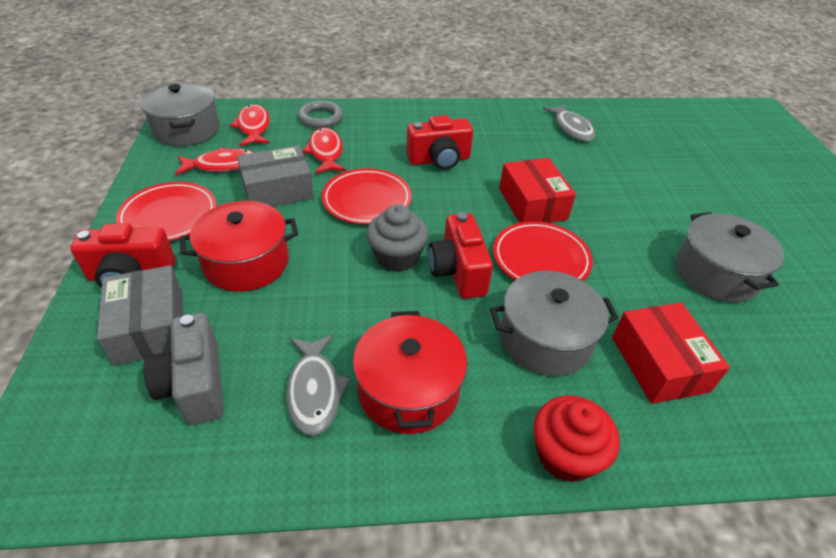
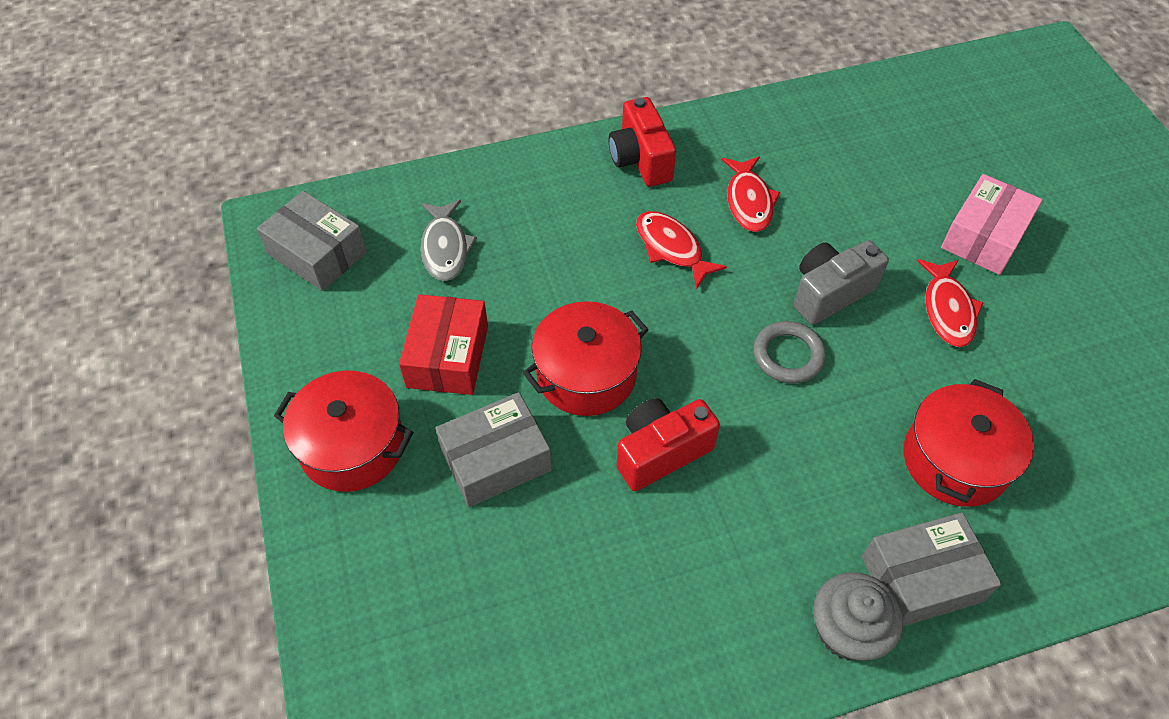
grey box: [97,265,183,366] [237,145,314,207] = 2 -> [257,191,367,291] [435,392,552,507] [862,512,1002,626] = 3
grey fish: [286,334,351,436] [543,104,596,141] = 2 -> [421,200,477,281] = 1
grey pot: [140,82,220,146] [490,271,618,376] [676,212,784,303] = 3 -> none = 0
pink box: none = 0 -> [941,174,1043,275] = 1
red box: [499,158,576,223] [612,303,730,404] = 2 -> [399,294,488,395] = 1
red camera: [70,223,175,288] [407,115,473,170] [428,213,493,299] = 3 -> [609,97,676,186] [617,398,720,491] = 2
red cupcake: [534,395,620,482] = 1 -> none = 0
red plate: [116,182,217,241] [322,168,412,224] [493,221,593,281] = 3 -> none = 0
red pot: [180,201,298,292] [353,311,467,434] = 2 -> [274,370,413,492] [523,301,649,416] [904,379,1034,507] = 3

